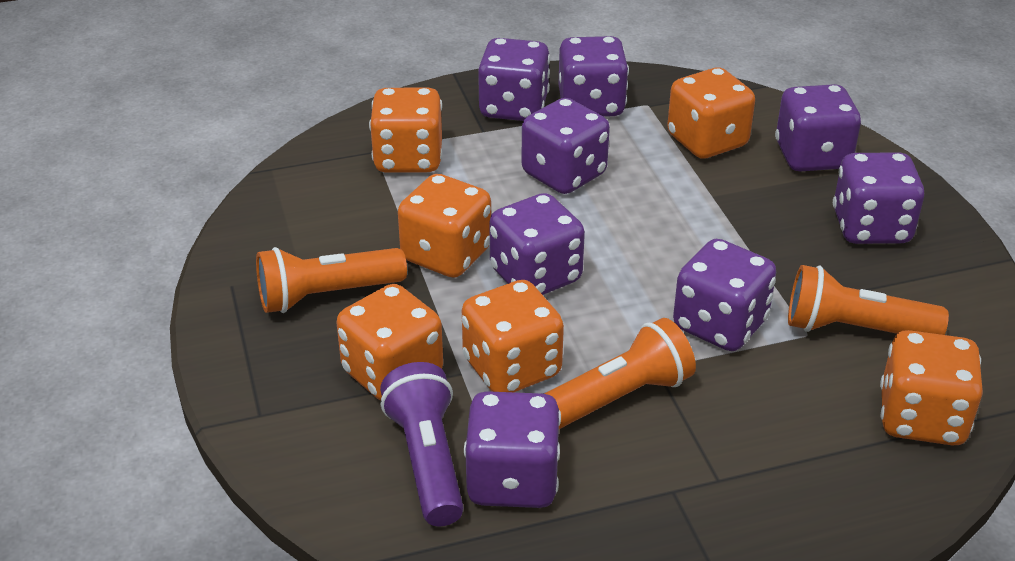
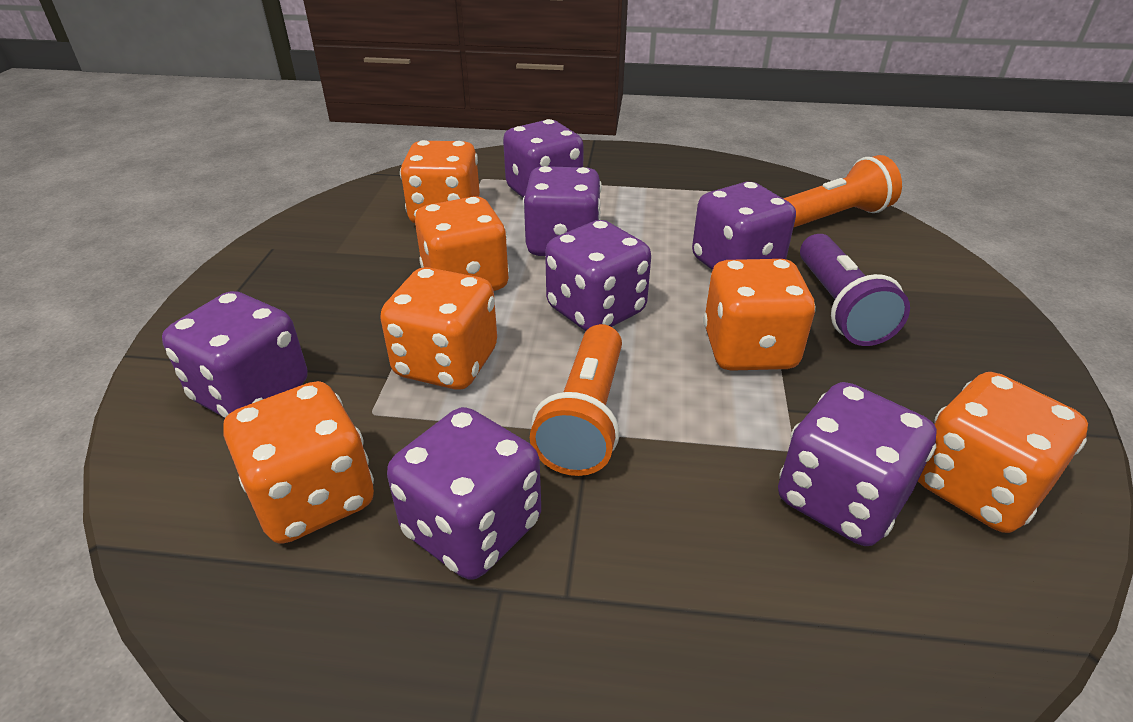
orange flashlight: [256,247,407,313] [544,318,696,429] [788,265,949,335] = 3 -> [530,324,622,476] [783,155,902,227] = 2
purple dice: [464,391,561,508] [478,38,550,121] [489,193,585,295] [522,98,610,194] [558,36,629,117] [673,239,776,351] [775,84,861,172] [833,152,924,244] = 8 -> [162,291,307,418] [387,407,541,580] [503,119,584,197] [523,166,602,256] [545,220,651,331] [692,182,796,270] [778,382,937,546] = 7

